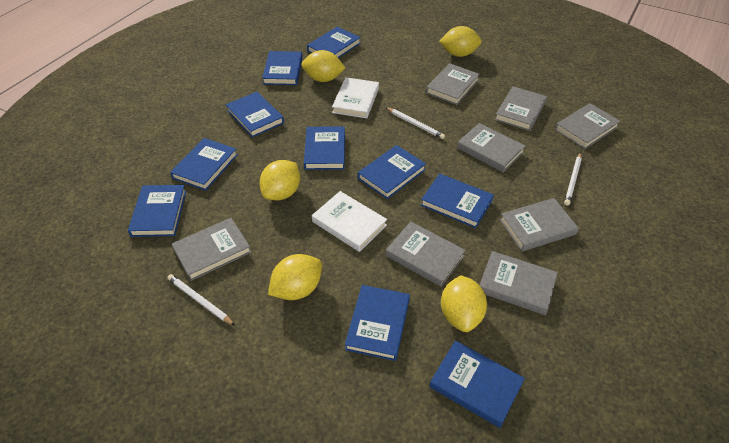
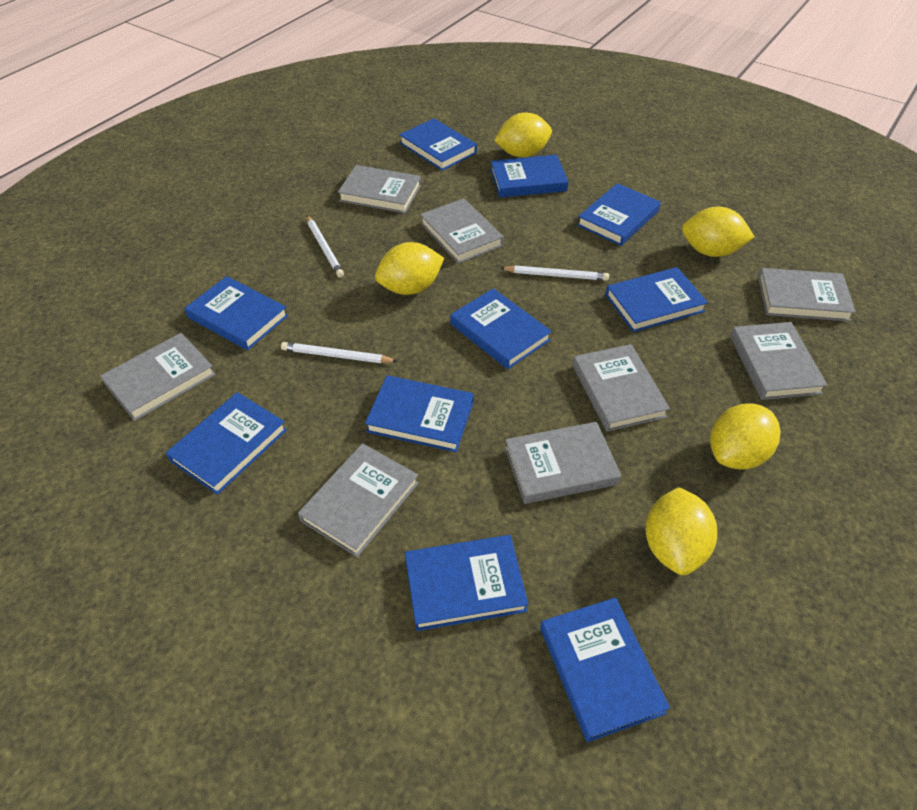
white book: [312,191,387,252] [332,77,379,118] = 2 -> none = 0

